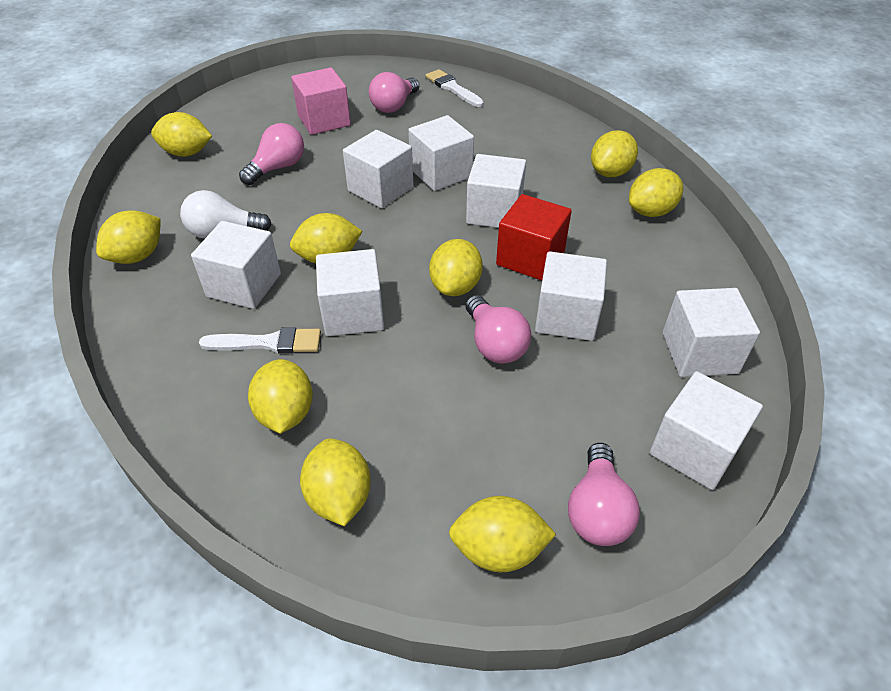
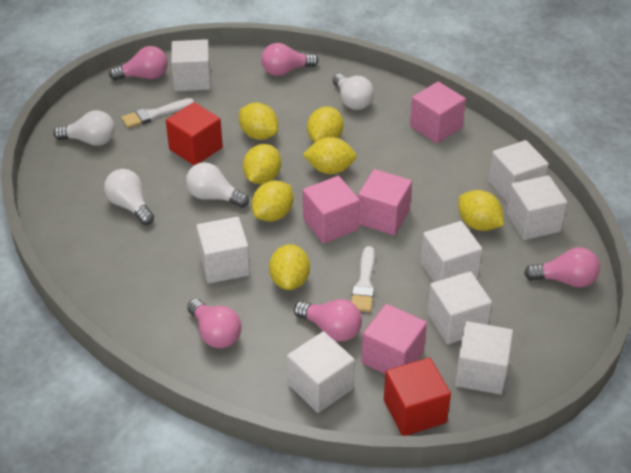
pink cube: [291,67,351,135] = 1 -> [303,176,360,244] [358,169,412,236] [362,304,427,374] [410,82,466,144] = 4
pink light bulb: [239,123,304,185] [369,72,419,113] [465,295,531,363] [568,443,640,546] = 4 -> [109,46,168,81] [187,299,242,348] [261,43,318,76] [294,299,362,342] [524,247,600,288] = 5
red cube: [496,194,572,281] = 1 -> [166,102,223,165] [384,357,451,436] = 2
white light bulb: [180,190,272,239] = 1 -> [53,110,115,146] [104,169,154,225] [186,162,249,208] [332,74,374,110] = 4
yellow lemon: [96,210,161,264] [151,112,212,157] [248,359,313,434] [290,213,362,263] [300,438,371,526] [429,239,483,296] [449,496,556,572] [591,130,638,177] [629,168,683,217] = 9 -> [239,103,278,140] [243,144,281,184] [252,181,293,222] [269,244,310,290] [303,137,357,174] [307,106,344,142] [458,190,504,231] = 7

